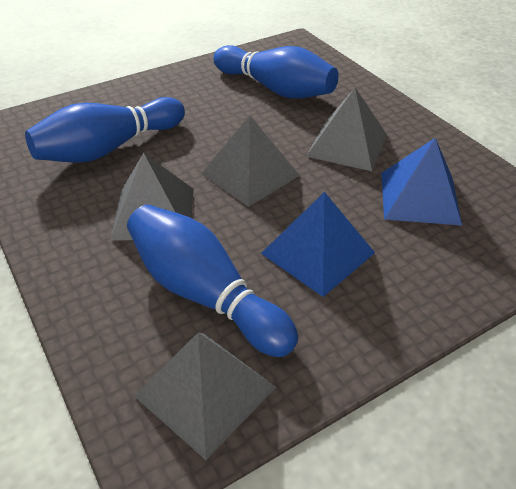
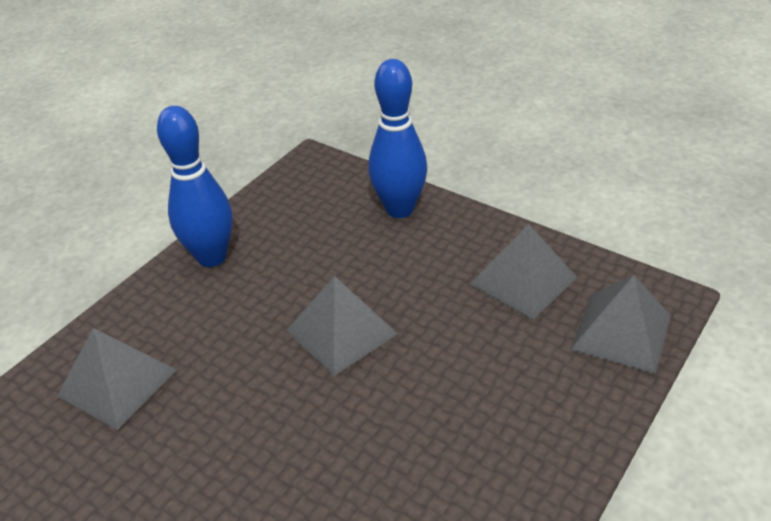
blue bowling pin: [25,97,185,163] [127,204,298,357] [213,45,338,99] = 3 -> [157,106,233,267] [368,59,427,218] = 2
blue pyramid: [261,192,375,297] [381,138,462,225] = 2 -> none = 0

